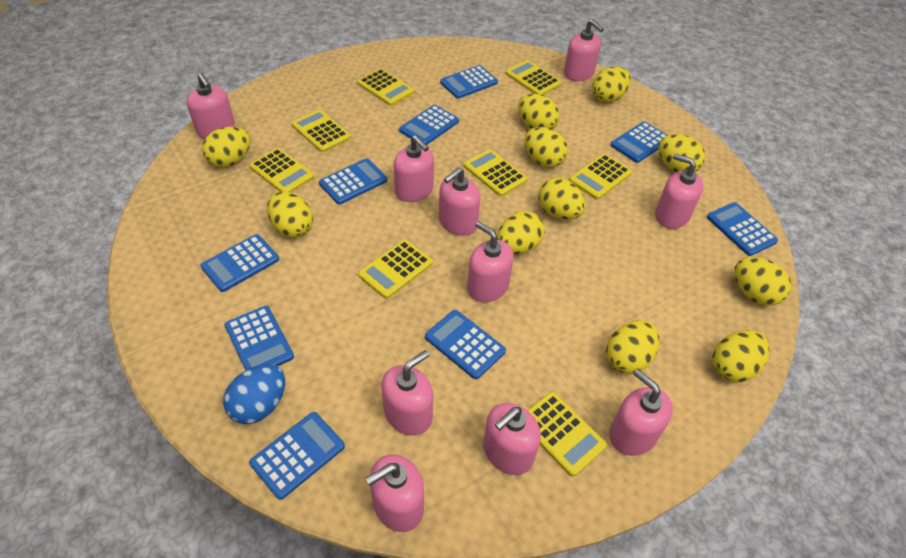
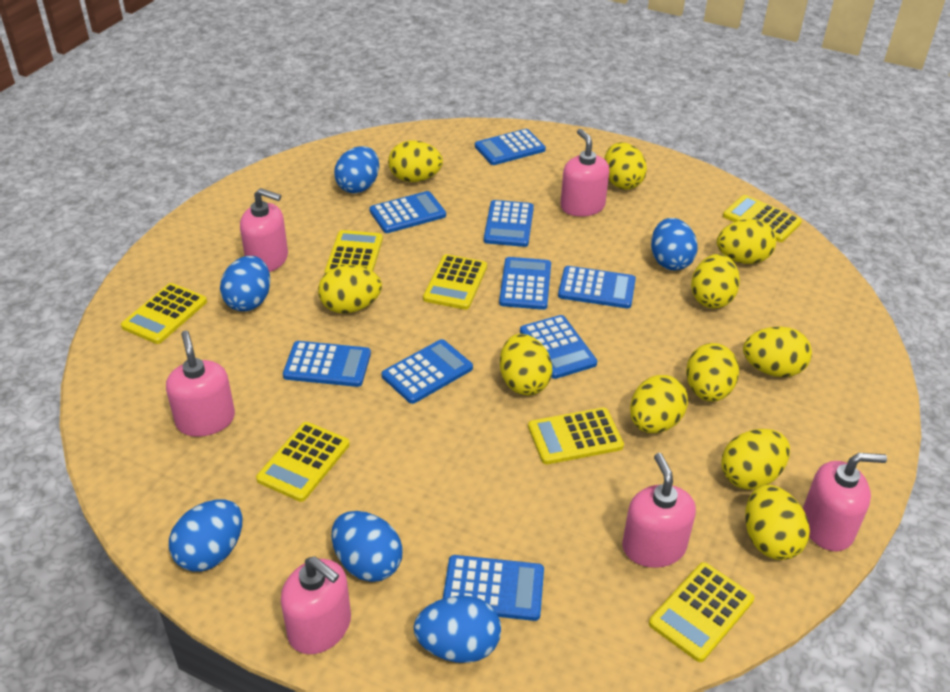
blue egg: [223,364,285,424] = 1 -> [169,500,242,571] [220,256,270,311] [332,511,403,582] [334,146,379,193] [414,596,501,663] [651,218,698,270] = 6
pink soap dispenser: [187,73,235,139] [366,454,424,532] [382,350,433,436] [394,135,434,202] [439,167,481,236] [467,221,514,302] [483,403,541,475] [564,19,604,81] [609,369,673,456] [655,153,703,229] = 10 -> [166,331,235,437] [240,188,288,272] [281,556,351,654] [560,129,609,217] [622,453,696,568] [803,453,887,551] = 6
yellow calculator: [249,148,314,193] [292,109,351,152] [357,68,414,106] [358,240,433,299] [464,149,528,196] [506,60,562,95] [527,392,607,477] [569,154,632,200] = 8 -> [121,283,207,344] [256,422,350,502] [324,230,383,274] [423,254,487,310] [528,408,624,464] [649,562,754,662] [723,195,802,242] = 7

